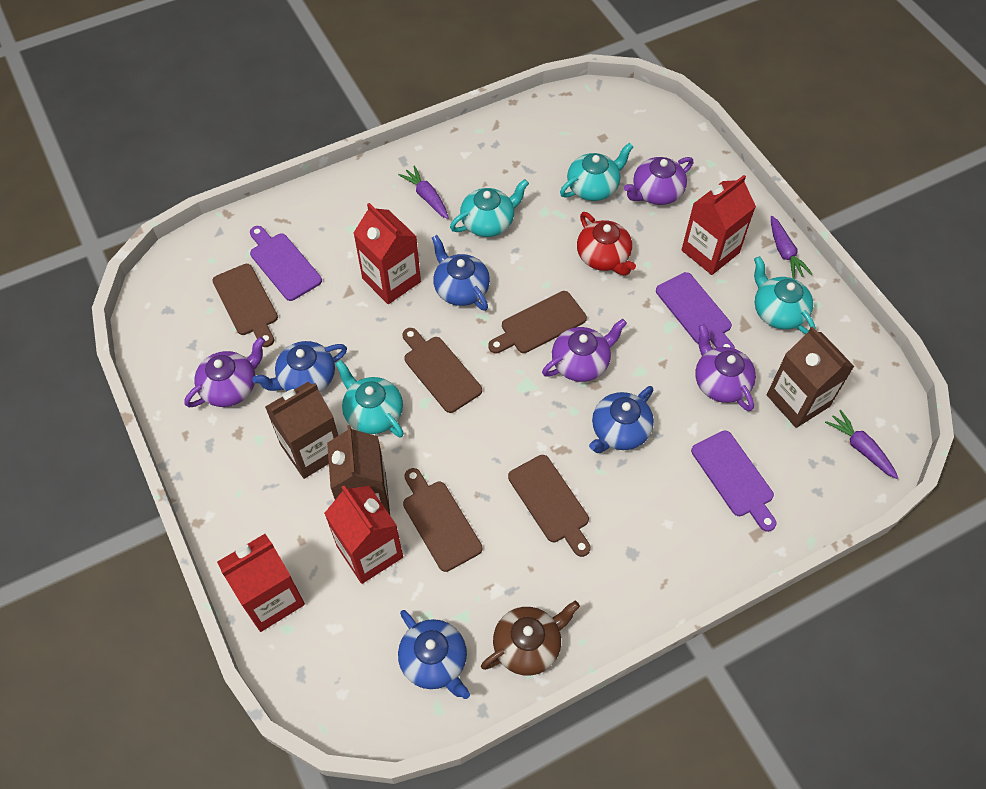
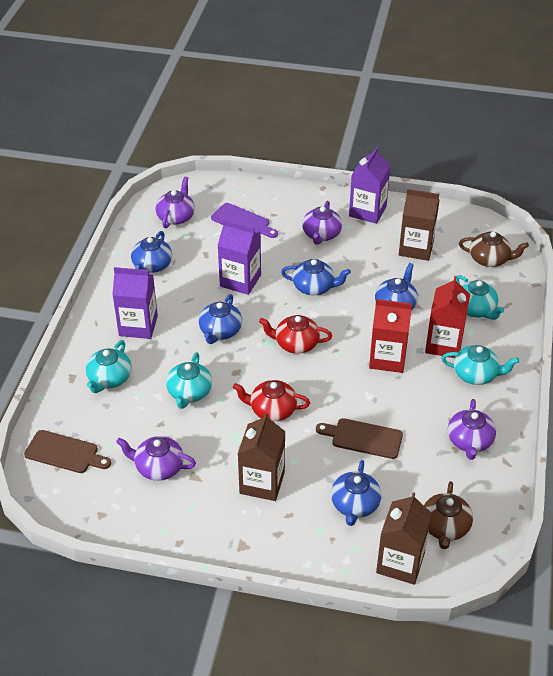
blue teapot: [252,341,347,392] [398,610,470,699] [432,235,490,311] [589,386,654,453] = 4 -> [131,231,172,273] [199,294,242,344] [281,259,351,296] [331,460,381,526] [375,263,418,310] = 5
brown cutting board: [212,264,278,347] [403,328,482,413] [403,468,482,572] [488,291,587,354] [508,455,591,557] = 5 -> [24,430,111,473] [316,418,403,459] = 2
brown teapot: [481,601,580,676] = 1 -> [424,481,473,549] [459,231,529,267] = 2
purple carrot: [398,165,448,219] [771,216,812,279] [825,410,898,479] = 3 -> none = 0
purple carton: none = 0 -> [112,267,158,339] [217,220,261,295] [349,147,391,224] = 3
purple cutting board: [250,226,322,301] [656,272,735,349] [691,430,776,532] = 3 -> [211,203,278,238] = 1
red carton: [217,534,305,632] [324,486,403,584] [354,203,421,304] [682,175,756,275] = 4 -> [369,299,412,373] [425,276,470,358] = 2
red teapot: [577,212,636,276] = 1 -> [233,380,310,422] [259,315,332,354] = 2

